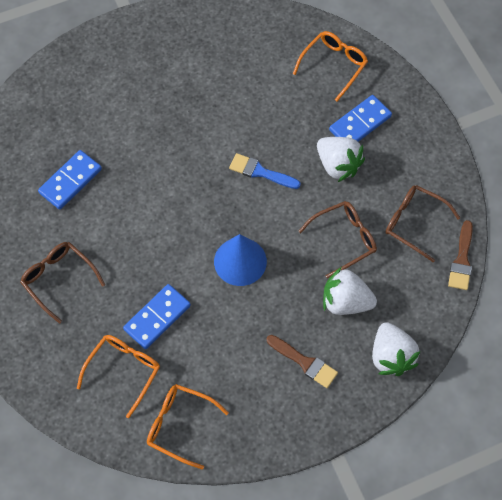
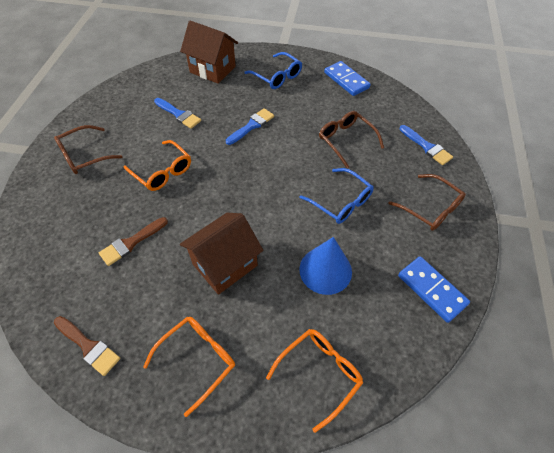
blue brush: [229,153,301,189] = 1 -> [154,98,201,129] [226,108,274,145] [399,125,453,165] = 3
blue domino: [38,150,102,210] [123,284,191,349] [329,95,392,142] = 3 -> [324,61,371,96] [398,256,470,323] = 2
blue glasses: none = 0 -> [245,52,302,89] [299,168,374,224] = 2
brown house: none = 0 -> [180,21,238,84] [180,213,263,295] = 2
white strawberry: [317,137,365,182] [323,267,377,315] [372,322,420,376] = 3 -> none = 0

